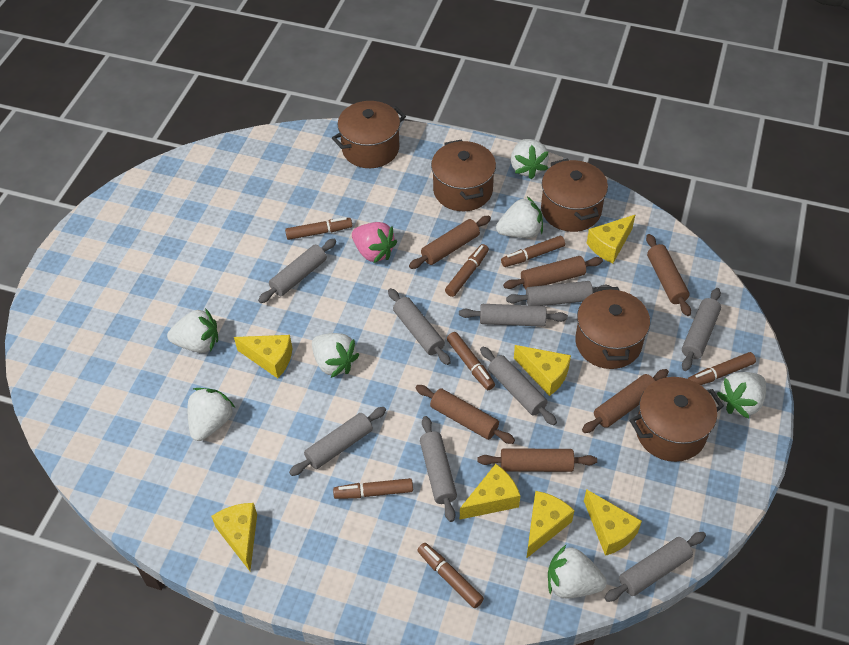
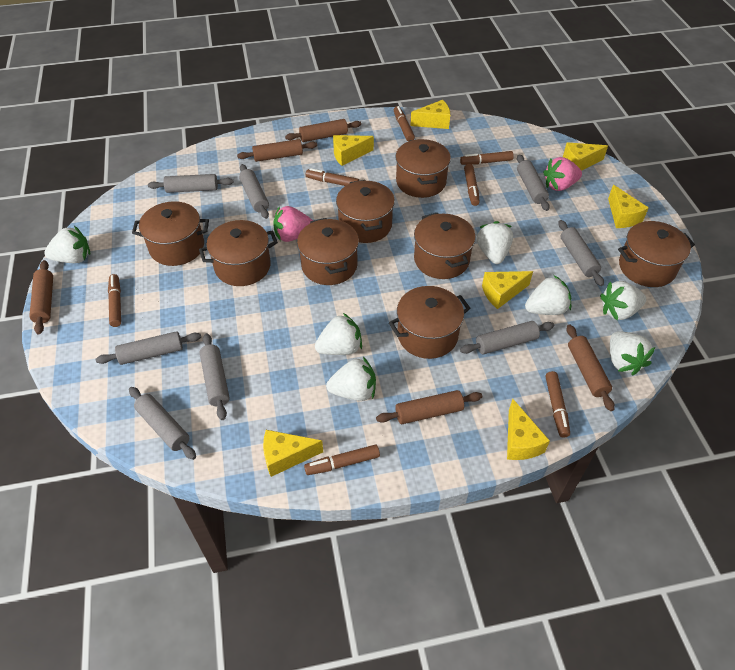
brown pot: [332,101,406,168] [431,139,496,211] [541,158,608,232] [575,287,650,369] [630,377,724,462] = 5 -> [132,201,209,266] [199,220,278,286] [297,218,359,285] [336,180,395,243] [389,286,471,359] [395,139,451,198] [414,213,476,279] [618,221,695,287] = 8
brown rolling pin: [409,216,491,269] [416,385,515,444] [477,448,597,472] [503,256,603,289] [582,369,669,433] [646,234,691,316] = 6 -> [29,260,53,335] [237,139,317,162] [285,119,361,142] [376,390,482,424] [566,324,615,411] = 5
grey rolling pin: [258,239,336,303] [289,407,386,476] [388,288,451,365] [420,416,457,522] [459,304,568,327] [480,346,557,425] [506,281,612,306] [605,532,706,602] [682,288,721,371] = 9 -> [96,331,201,365] [129,387,196,460] [148,174,234,193] [200,333,230,420] [239,164,269,219] [460,321,554,354] [517,154,550,211] [558,220,604,286] = 8
pink strawberry: [352,222,397,263] = 1 -> [273,206,313,242] [543,157,582,191] = 2

